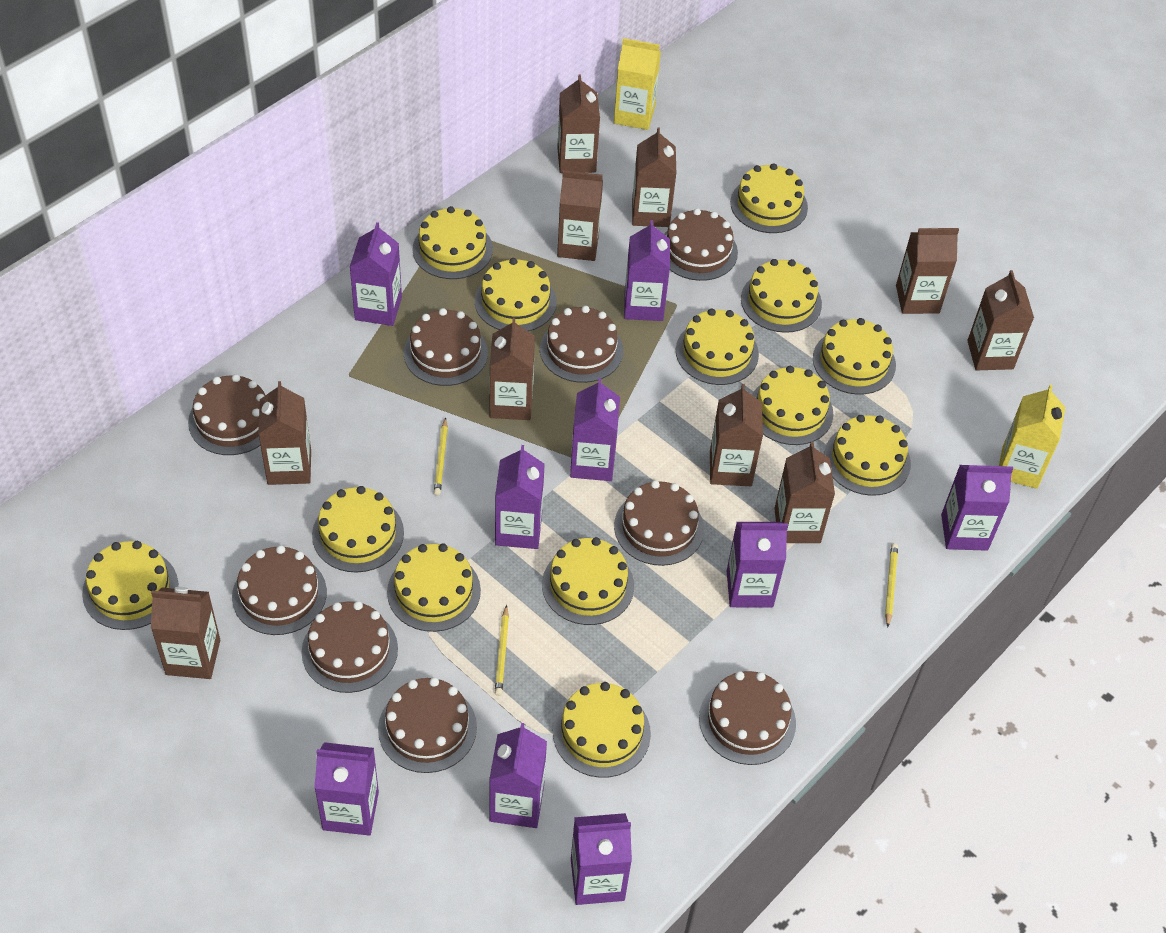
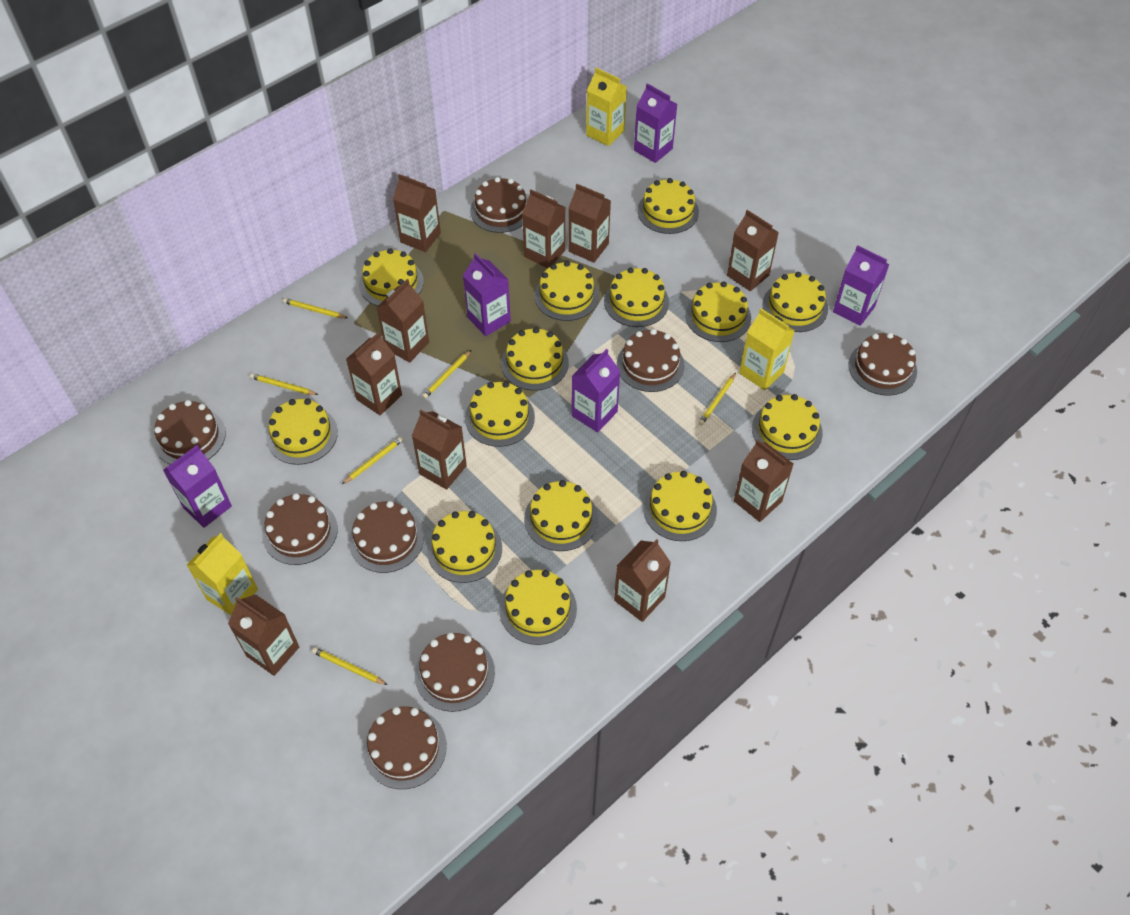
brown cake: [188,374,265,455] [232,545,327,635] [301,601,398,693] [378,677,477,773] [404,308,488,386] [540,306,623,383] [614,480,704,566] [664,208,738,281] [699,671,796,765] = 9 -> [154,400,226,464] [262,493,338,565] [349,501,424,573] [363,706,447,789] [415,632,495,712] [470,177,528,233] [617,329,684,392] [848,333,917,396] = 8
purple carton: [314,742,379,836] [350,222,402,326] [489,723,547,828] [495,445,545,549] [570,378,620,481] [571,813,632,905] [624,220,670,321] [727,522,788,607] [941,465,1013,551] = 9 -> [163,445,232,528] [463,253,511,336] [572,349,621,432] [634,83,677,163] [833,245,889,326] = 5
yellow cake: [82,541,178,630] [312,486,404,572] [387,543,481,632] [412,206,493,279] [475,258,557,331] [542,537,634,625] [553,682,651,778] [676,309,759,385] [730,163,808,233] [741,259,822,333] [752,366,833,445] [813,318,896,395] [824,415,911,496] = 13 -> [266,399,338,465] [359,248,424,306] [427,511,502,583] [465,381,535,447] [499,570,577,645] [501,327,569,390] [524,480,598,551] [534,261,599,321] [604,268,669,327] [637,178,699,234] [643,471,717,541] [685,281,751,342] [752,394,823,460] [762,272,828,332] = 14
yellow carton: [614,38,661,130] [999,385,1065,489] = 2 -> [187,533,258,615] [586,68,627,146] [739,308,795,390] = 3
yellow pencil: [434,417,448,496] [495,605,509,696] [885,543,898,628] = 3 -> [250,373,318,395] [283,298,348,318] [312,647,388,685] [342,436,403,484] [422,350,471,399] [698,373,736,425] = 6

